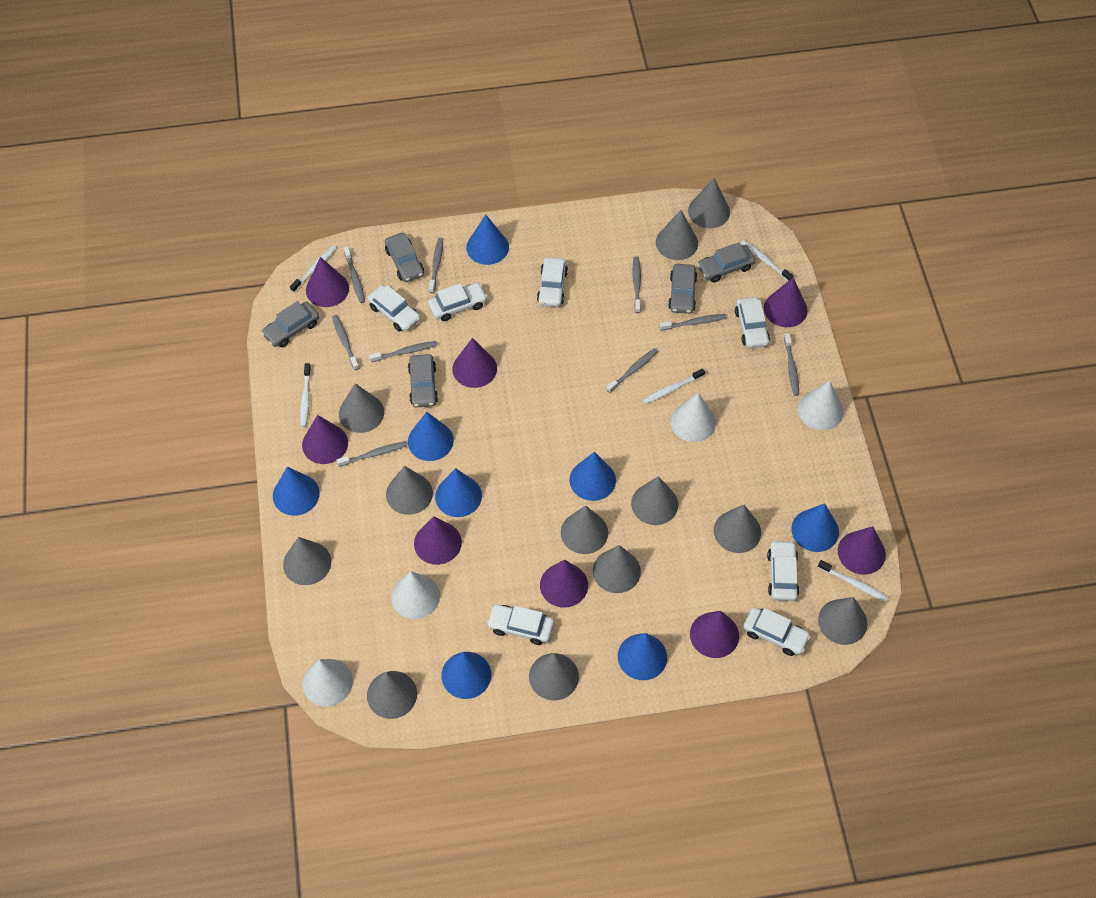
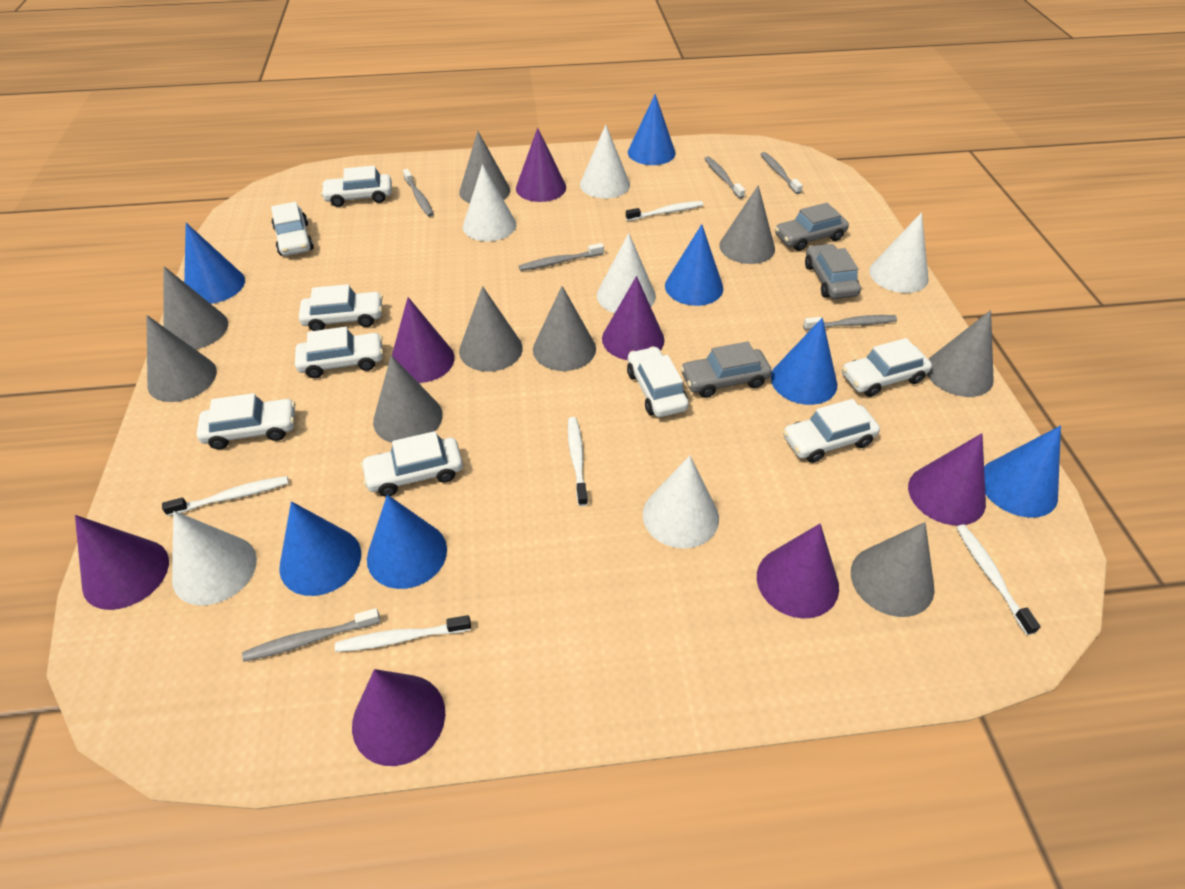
blue cone: [273,467,320,516] [408,412,454,461] [435,468,482,517] [441,652,491,699] [466,214,509,265] [569,452,616,501] [618,633,667,680] [791,503,839,552] = 8 -> [184,223,245,304] [279,501,361,596] [367,495,447,589] [628,94,676,165] [665,224,723,306] [771,318,837,405] [984,426,1061,518] = 7
grey car: [261,301,319,347] [385,233,424,282] [408,354,438,408] [668,264,697,314] [697,242,755,283] = 5 -> [680,342,772,398] [775,203,849,251] [805,244,861,299] = 3
grey cone: [283,537,331,585] [339,383,384,433] [367,671,417,719] [386,466,433,515] [529,653,579,700] [561,506,608,554] [593,545,641,593] [631,476,678,525] [656,210,698,260] [688,178,730,228] [714,505,761,553] [818,597,867,645] = 12 -> [146,315,217,402] [163,266,228,349] [373,355,443,443] [459,131,510,203] [459,286,523,372] [533,286,596,371] [719,185,775,264] [851,522,935,617] [927,310,994,397] = 9
grey toothbrush: [332,315,359,370] [337,441,407,467] [344,246,365,303] [369,341,437,362] [429,238,443,293] [606,348,658,393] [633,256,641,313] [660,314,727,331] [784,333,799,396] = 9 -> [242,608,380,662] [403,169,434,217] [519,243,604,271] [704,156,745,199] [761,152,803,194] [803,315,897,330] = 6
purple cone: [302,415,348,464] [306,257,349,307] [414,516,462,565] [452,338,497,388] [540,559,588,608] [690,611,739,658] [764,277,808,327] [838,526,886,575] = 8 -> [75,515,169,610] [352,669,445,766] [392,297,455,383] [516,128,566,202] [602,276,665,360] [757,524,839,619] [908,433,986,526] = 7
white car: [367,285,420,332] [428,283,488,321] [487,604,554,645] [537,257,568,307] [735,297,770,348] [743,607,811,656] [767,540,799,601] = 7 -> [196,393,295,449] [271,202,314,256] [295,327,383,378] [299,284,383,331] [321,166,392,207] [360,431,463,497] [627,346,689,417] [783,399,880,463] [842,338,932,397] = 9
white cone: [303,659,353,707] [391,571,440,619] [670,393,716,442] [798,381,843,430] = 4 -> [172,511,257,605] [463,164,516,241] [580,125,630,199] [597,233,656,313] [643,455,719,549] [869,212,928,293] = 6

